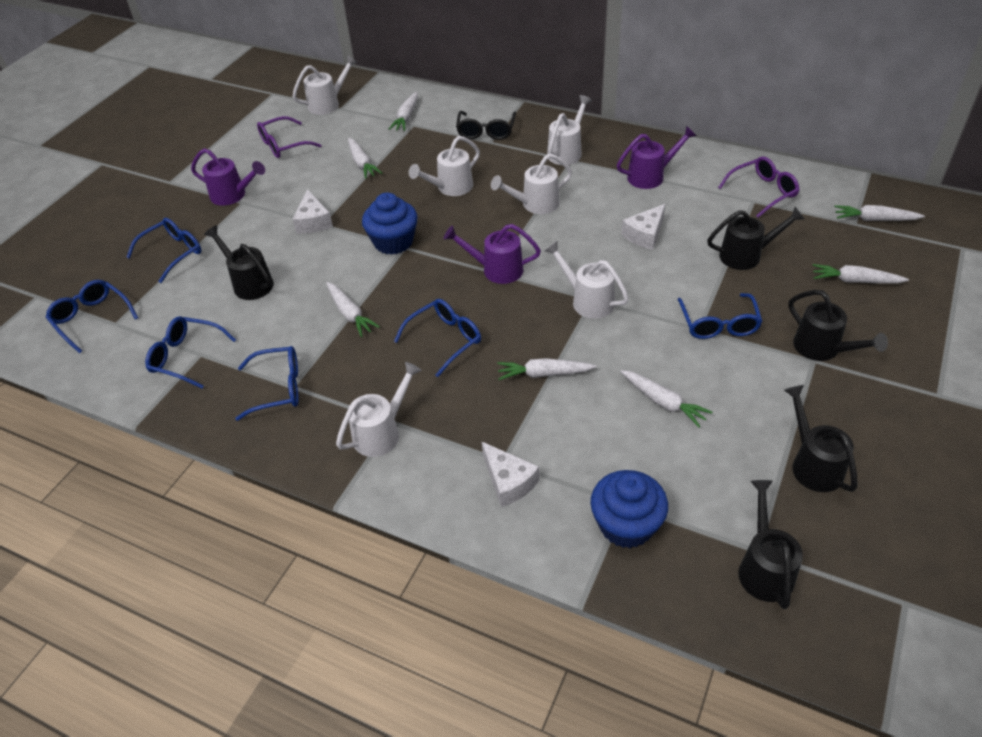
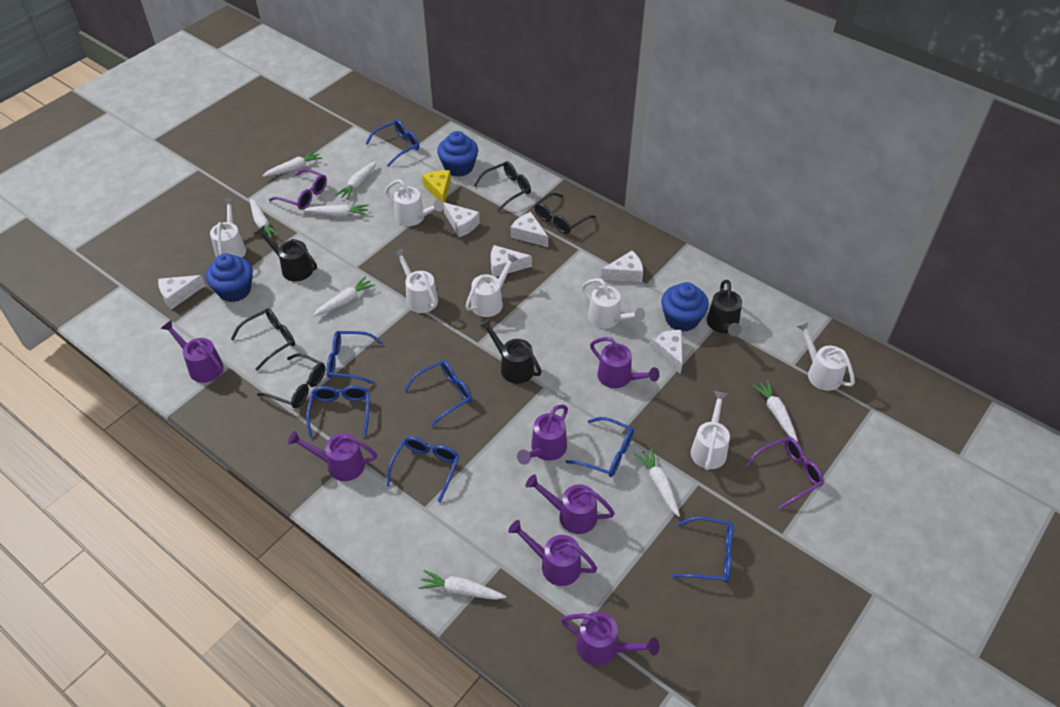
black glasses: [456,111,516,140] = 1 -> [231,308,295,371] [257,353,325,408] [474,161,531,211] [534,192,596,234] = 4
black watering can: [204,225,274,300] [707,207,805,270] [738,480,803,609] [784,385,857,492] [788,290,888,361] = 5 -> [255,226,317,281] [479,318,542,384] [707,280,742,336] = 3
blue cupcake: [362,193,418,255] [591,470,668,548] = 2 -> [206,253,253,302] [437,131,478,177] [661,282,709,332] = 3
blue glasses: [46,280,138,353] [126,218,201,283] [145,316,236,389] [235,346,299,421] [394,299,481,377] [677,293,763,339] = 6 -> [306,385,369,438] [327,331,384,384] [365,120,420,167] [386,437,460,503] [404,360,472,426] [565,417,634,477] [672,517,733,583] = 7
purple watering can: [191,148,265,206] [443,224,541,284] [617,126,696,189] = 3 -> [161,320,224,383] [288,431,377,481] [508,520,597,586] [517,405,568,465] [526,474,615,534] [561,612,659,666] [590,337,660,388] = 7
white carrot: [326,282,380,337] [348,138,382,179] [389,92,418,131] [497,358,596,380] [620,370,712,428] [812,264,909,284] [834,205,925,221] = 7 -> [250,199,279,241] [262,150,323,177] [303,204,369,217] [313,276,375,316] [335,161,377,200] [418,570,506,600] [635,448,680,517] [752,380,798,442] = 8
white cheese: [293,189,333,234] [482,442,539,507] [621,204,665,250] = 3 -> [158,275,205,310] [443,202,480,237] [491,245,532,277] [511,212,548,247] [601,251,643,282] [649,330,683,374] = 6
white watering can: [292,55,358,115] [336,362,422,457] [409,136,480,196] [491,153,572,214] [544,241,629,319] [547,95,592,165] = 6 -> [210,198,246,258] [385,179,444,226] [392,248,438,313] [465,253,518,317] [582,278,645,329] [691,391,730,470] [796,321,855,391] = 7
yellow cheese: none = 0 -> [422,170,451,202] = 1

